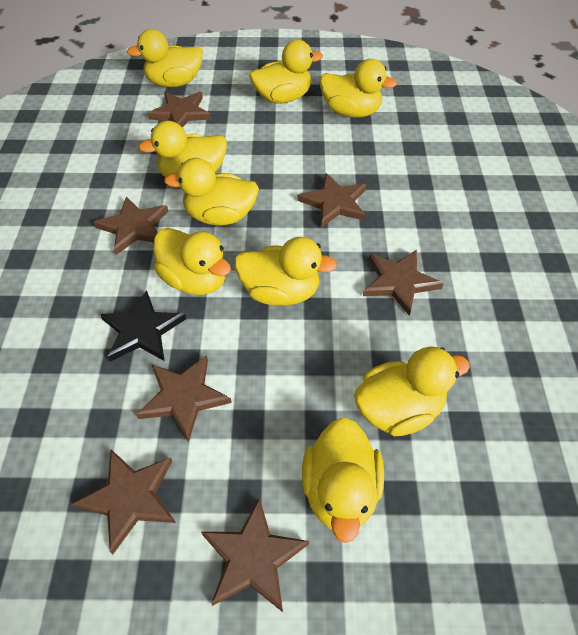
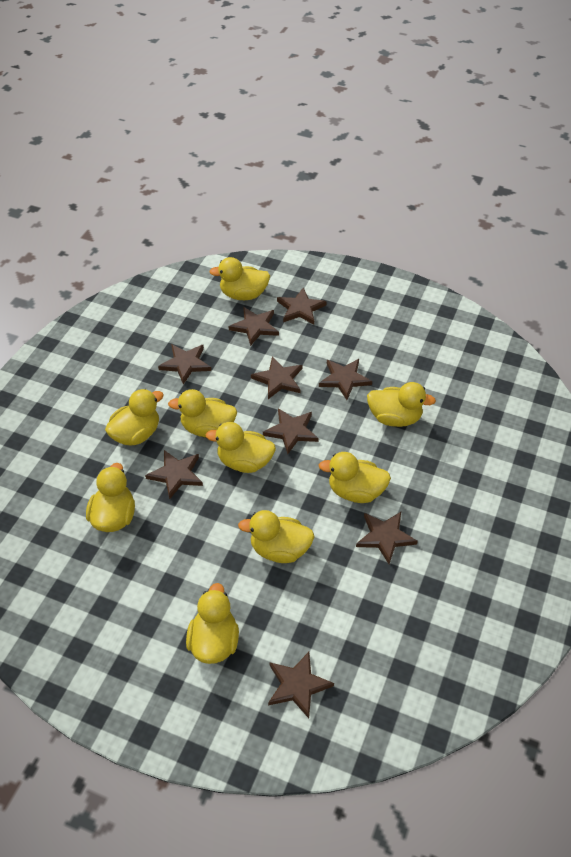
black star: [100,290,186,362] = 1 -> none = 0
brown star: [72,450,176,555] [93,196,168,255] [136,355,232,442] [147,92,211,128] [201,497,309,612] [297,173,367,228] [363,250,444,316] = 7 -> [145,450,203,500] [158,344,211,385] [228,307,279,346] [251,357,302,399] [263,408,319,454] [268,652,334,718] [277,287,327,325] [319,359,372,400] [356,512,418,564] = 9

